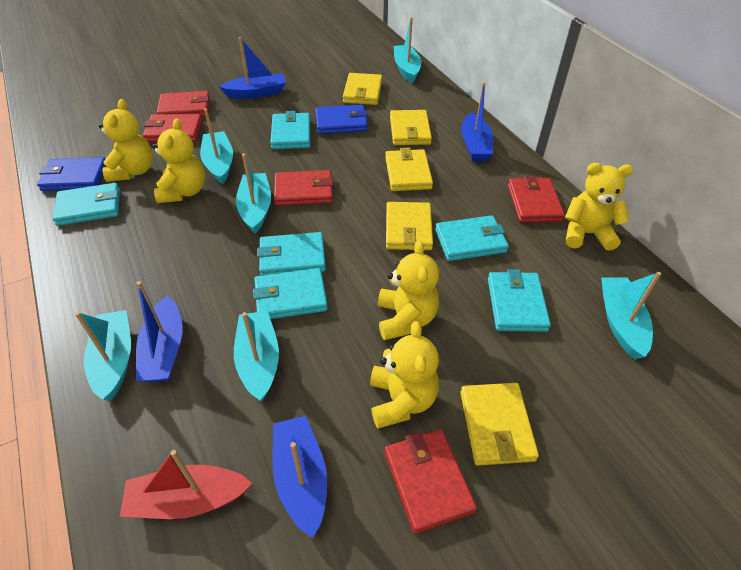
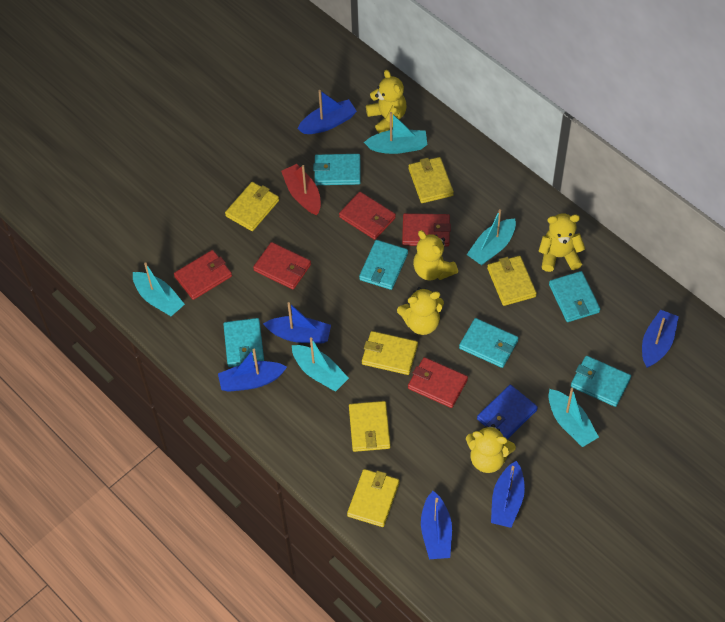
blue boat: [136,281,182,382] [219,37,286,99] [273,416,327,538] [461,82,493,161] = 4 -> [218,349,287,392] [263,302,331,344] [298,90,357,134] [421,491,452,559] [491,461,525,528] [642,310,679,368] = 6
blue wallet: [37,157,106,191] [315,105,368,134] = 2 -> [477,385,538,439] = 1
turquoise boat: [75,310,131,401] [200,108,233,184] [234,311,279,401] [236,154,271,234] [394,17,421,83] [601,272,661,359] = 6 -> [133,262,185,316] [292,337,349,391] [364,112,427,154] [467,209,516,265] [548,388,599,447] = 5
yellow wallet: [343,73,382,105] [385,147,433,191] [386,202,433,250] [390,110,432,145] [460,383,539,466] = 5 -> [225,182,279,231] [347,469,399,527] [349,401,390,452] [362,331,418,375] [408,157,454,203] [487,256,537,306] = 6

